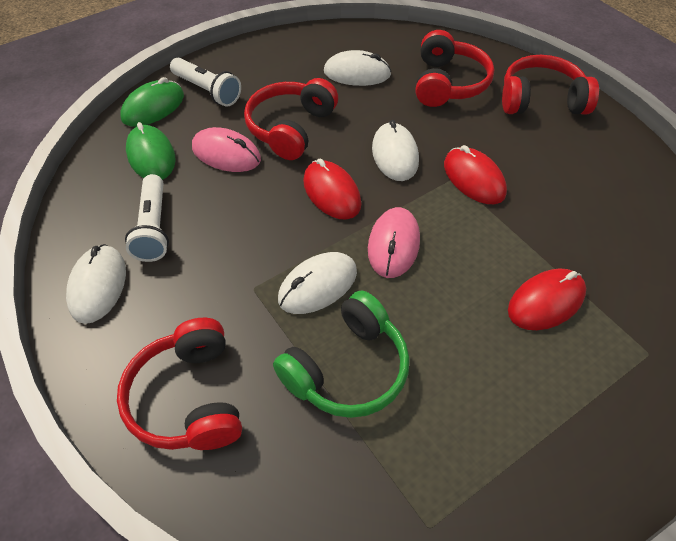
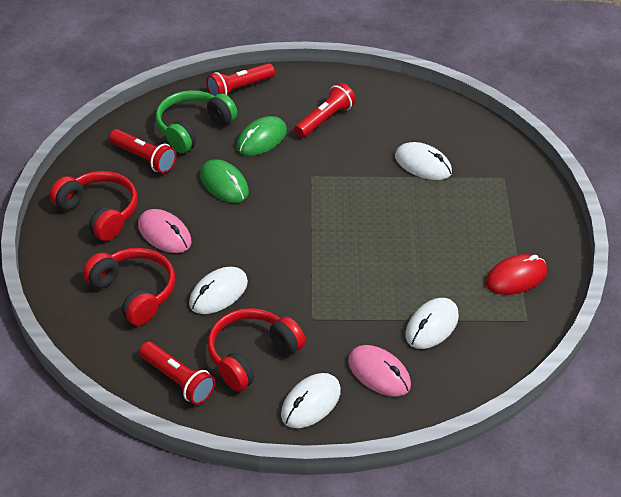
red flashlight: none = 0 -> [109,129,177,174] [139,342,215,405] [206,63,275,96] [294,83,356,138] = 4
red headphones: [117,318,242,450] [244,78,338,160] [415,30,494,107] [502,55,599,115] = 4 -> [50,171,138,241] [83,248,175,326] [208,308,305,392] = 3
red mouse: [303,158,361,219] [444,145,507,204] [508,269,586,330] = 3 -> [485,254,547,295] = 1
white flashlight: [125,174,169,262] [170,58,241,107] = 2 -> none = 0

